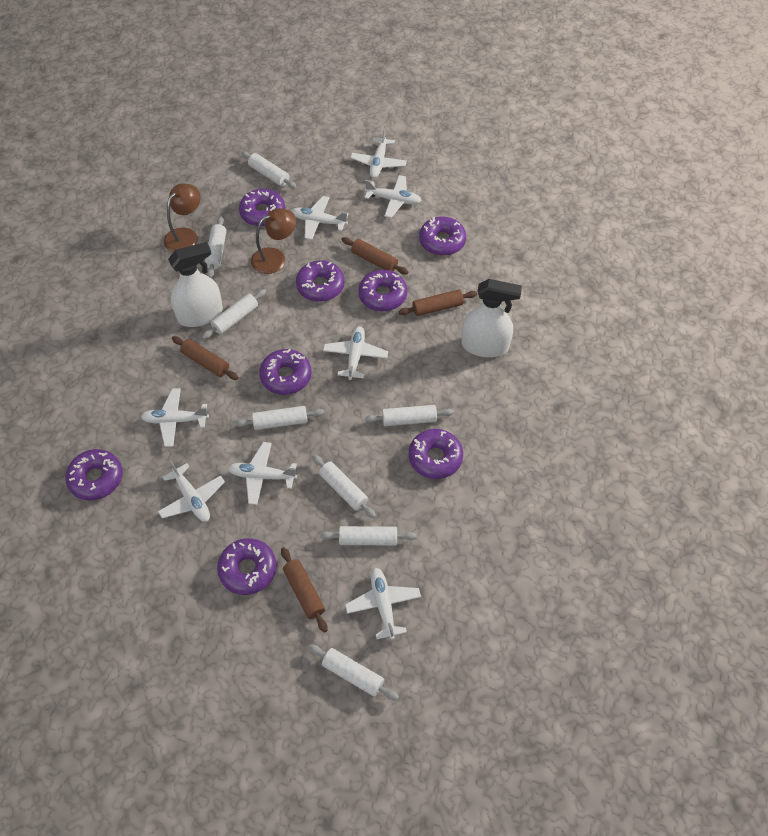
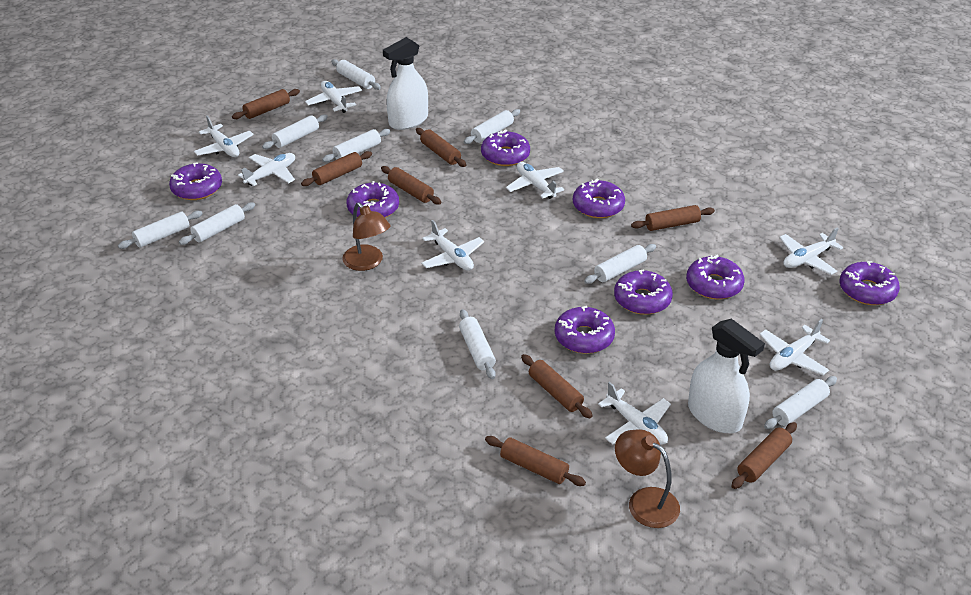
brown rolling pin: [172,336,238,380] [281,547,328,633] [341,237,408,275] [398,289,477,316] = 4 -> [232,89,300,119] [301,151,372,186] [381,166,441,205] [416,128,466,167] [485,436,586,486] [521,354,593,418] [631,205,715,231] [731,422,797,489] = 8
white rolling pin: [202,289,266,339] [205,217,227,278] [235,406,324,430] [241,151,297,189] [308,644,399,701] [312,455,376,519] [320,526,416,546] [365,405,454,426] = 8 -> [118,211,203,249] [179,202,255,245] [262,114,328,149] [322,129,391,162] [331,59,381,90] [459,309,496,379] [464,109,520,144] [584,244,656,284] [764,376,837,429] = 9

